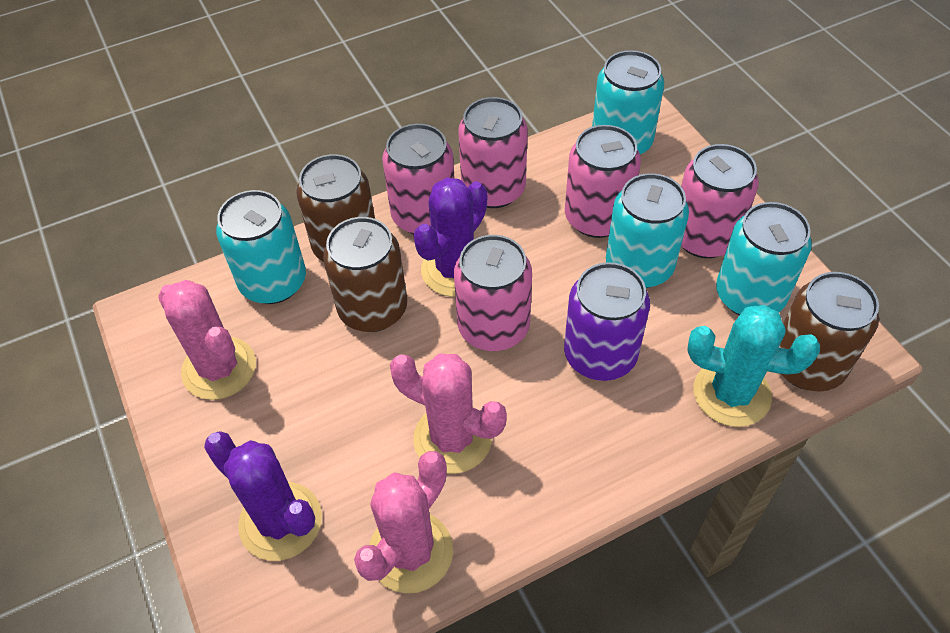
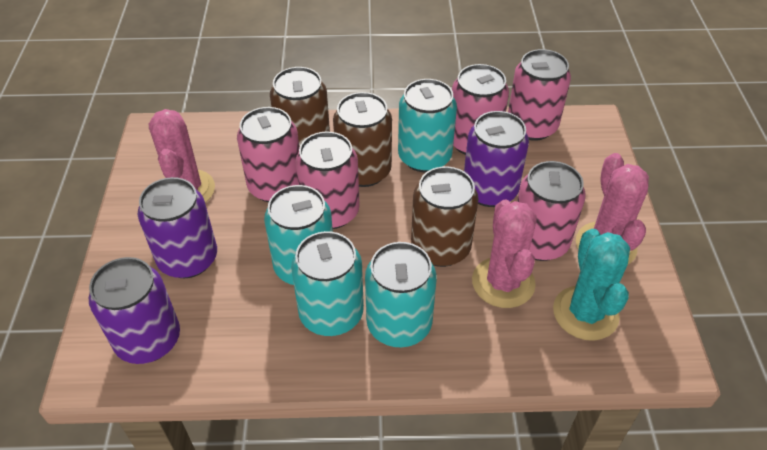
purple cactus: [204,431,322,561] [413,177,487,297] = 2 -> none = 0
purple can: [564,262,650,381] = 1 -> [89,257,180,364] [138,177,217,278] [464,111,529,207] = 3

